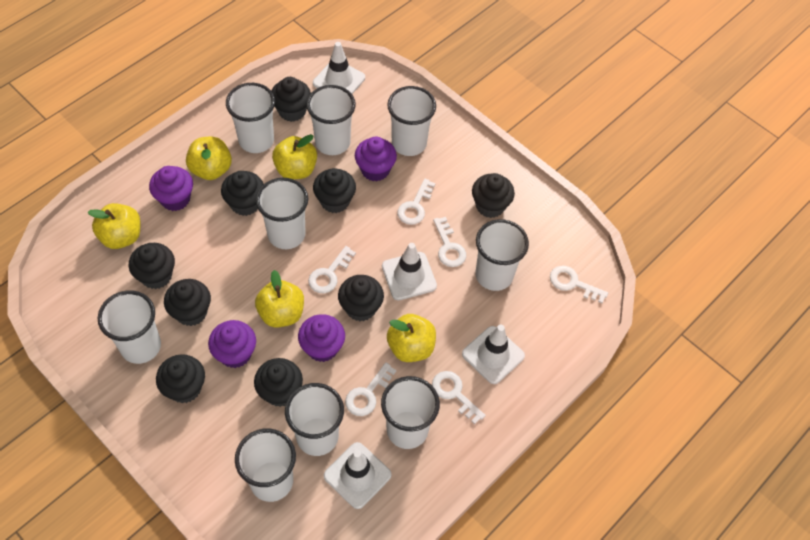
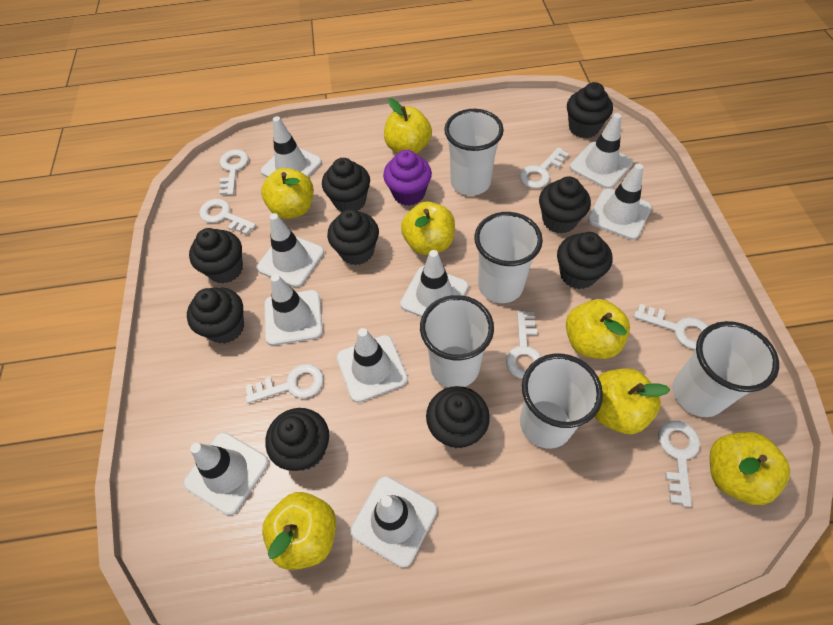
purple cupcake: [149,166,193,211] [208,320,256,368] [298,314,345,362] [355,137,397,181] = 4 -> [383,150,432,206] = 1
white cup: [98,291,161,364] [226,83,275,153] [235,429,296,502] [256,178,308,249] [285,383,344,456] [306,85,356,155] [381,376,440,449] [387,86,436,156] [475,219,529,291] = 9 -> [420,295,494,388] [444,109,504,196] [474,212,543,303] [520,354,603,449] [672,321,779,417] = 5
white key: [308,246,356,293] [345,362,396,416] [397,179,436,225] [432,371,486,424] [433,217,466,267] [550,266,608,303] = 6 -> [199,199,256,235] [219,149,248,195] [245,364,323,403] [506,311,541,379] [519,147,569,188] [634,304,708,349] [658,420,700,507] = 7
white traffic cone: [313,42,365,94] [324,442,391,509] [382,243,437,300] [462,324,525,384] = 4 -> [183,432,269,515] [257,213,324,287] [261,116,322,177] [264,274,323,346] [337,328,408,403] [350,476,437,568] [400,250,468,317] [570,113,633,189] [588,163,652,240] = 9
yellow apple: [88,203,141,249] [186,137,232,180] [255,270,304,328] [272,134,317,179] [387,314,436,362] = 5 -> [261,168,313,219] [262,492,336,570] [384,98,432,154] [401,201,455,255] [566,299,630,359] [595,368,670,434] [710,432,790,505] = 7

